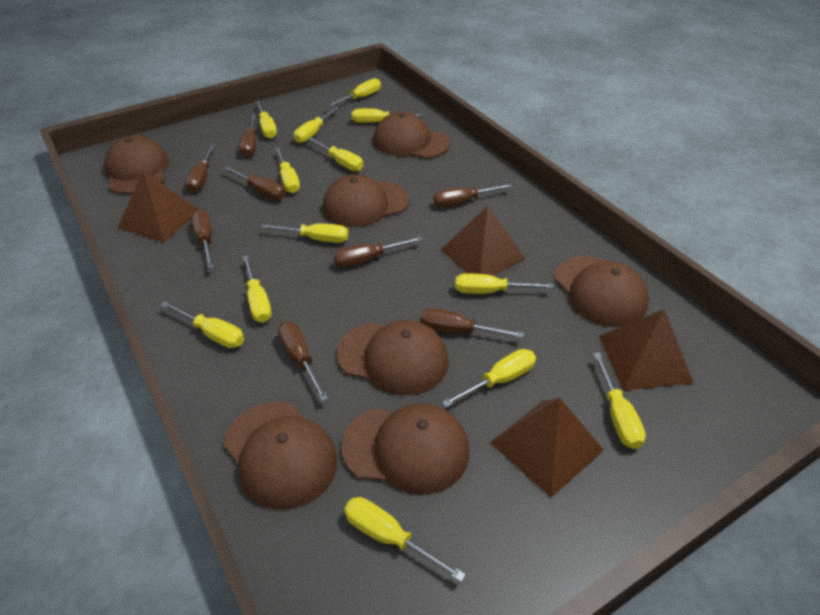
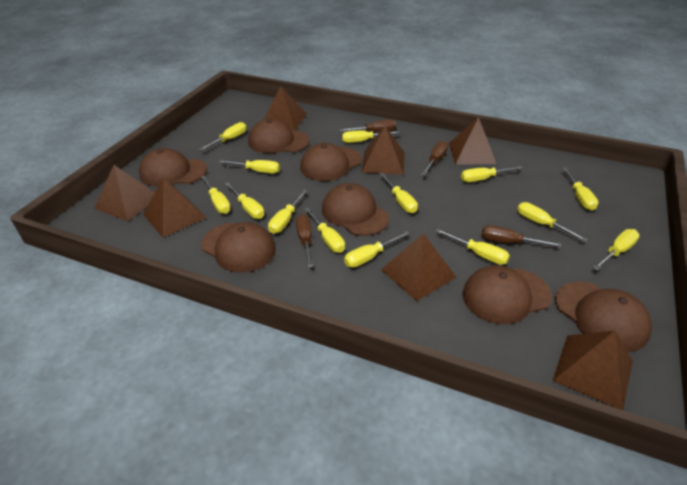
brown pyramid: [118,171,199,242] [441,206,525,276] [490,398,604,498] [599,309,694,390] = 4 -> [94,165,155,221] [143,178,206,237] [264,86,307,131] [361,126,405,175] [381,233,456,301] [449,117,497,165] [553,330,633,410] = 7
brown screwdriver: [185,144,216,192] [191,210,214,269] [223,166,285,200] [239,115,256,157] [278,321,328,401] [334,236,423,267] [420,308,524,338] [434,183,513,207] = 8 -> [296,214,313,268] [339,120,396,132] [421,141,448,176] [482,225,561,247] = 4
yellow screwdriver: [161,301,244,348] [242,255,272,323] [256,101,277,139] [261,224,349,243] [275,147,300,193] [294,106,340,143] [307,137,363,171] [327,78,381,107] [344,497,466,582] [352,108,423,123] [442,349,536,407] [455,273,554,294] [593,352,646,449] = 13 -> [199,122,247,151] [201,175,231,214] [218,160,280,174] [225,182,264,219] [268,190,308,234] [305,208,345,253] [342,130,400,143] [344,231,410,268] [379,173,418,213] [435,229,510,265] [461,166,523,182] [517,202,588,241] [562,168,598,210] [593,229,640,270] = 14

